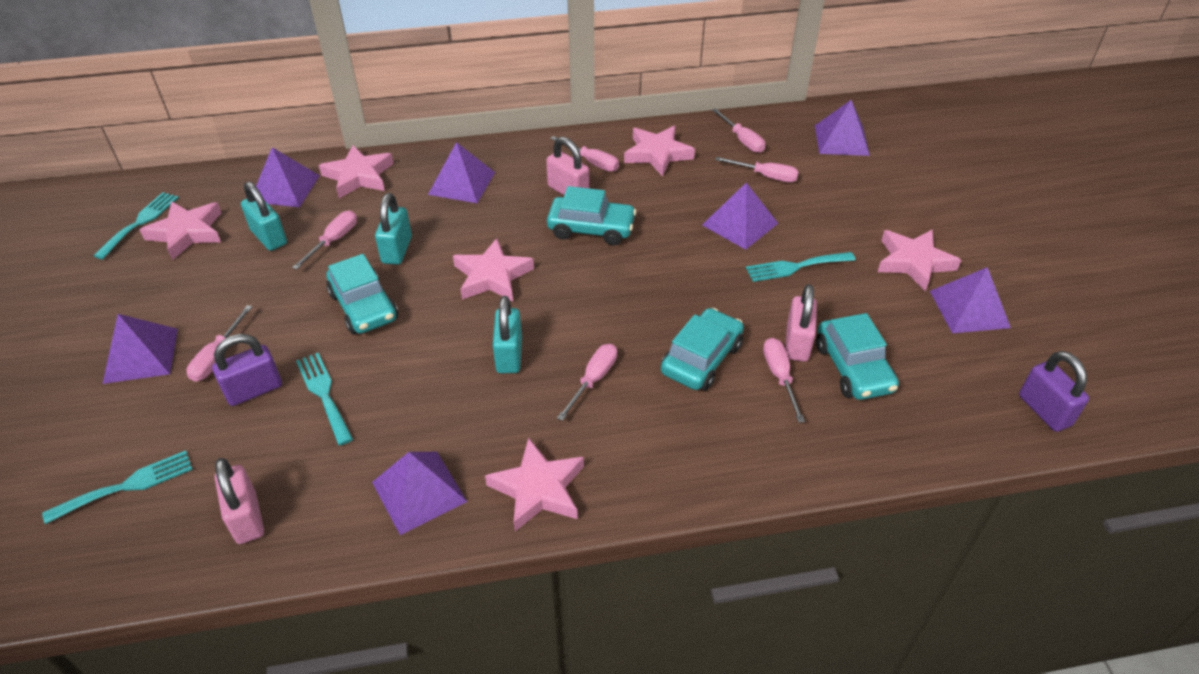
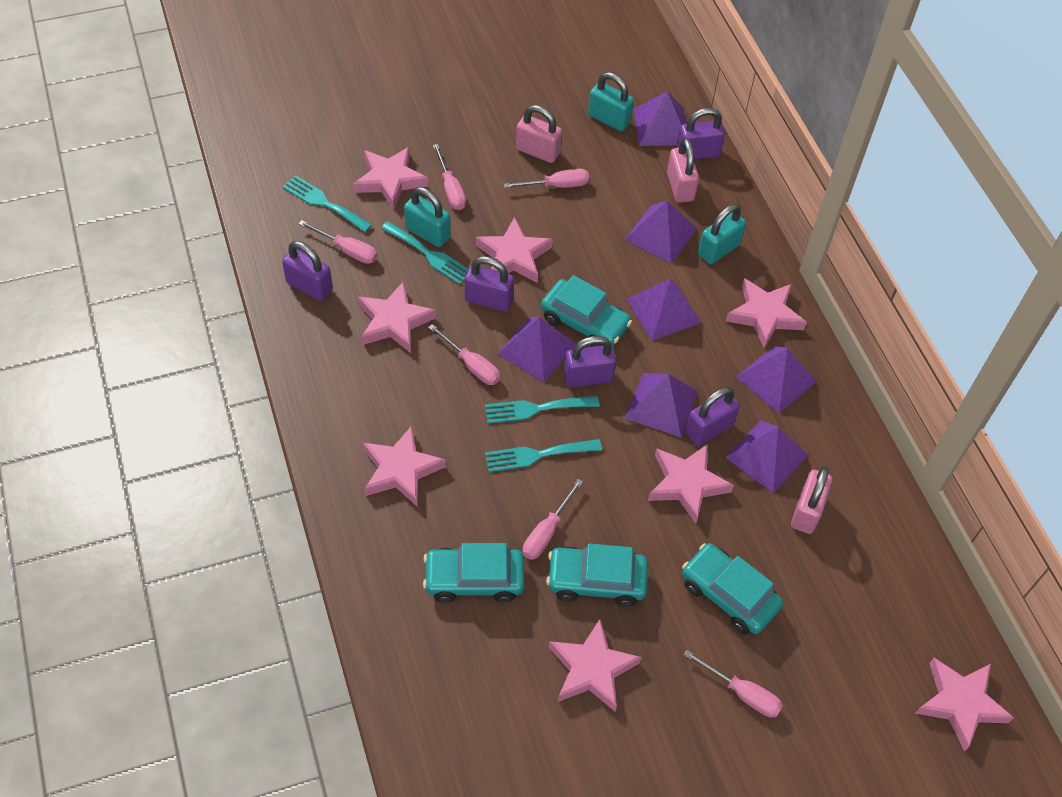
pink screwdriver: [186,305,253,382] [292,211,357,270] [550,136,619,172] [557,344,617,421] [712,108,765,153] [715,157,799,182] [763,338,805,423] = 7 -> [298,220,377,264] [428,324,500,385] [433,144,466,210] [504,169,589,188] [523,479,583,560] [684,650,783,718] = 6
pink star: [140,201,221,260] [319,145,394,198] [453,238,534,301] [485,438,584,531] [624,126,695,176] [878,229,961,291] = 6 -> [353,147,428,210] [358,281,436,353] [363,426,446,506] [476,217,553,283] [549,619,642,711] [648,444,734,524] [726,278,807,349] [916,658,1014,752] = 8
purple padlock: [212,334,282,406] [1019,351,1089,432] = 2 -> [282,241,333,301] [465,256,514,312] [564,336,616,388] [676,108,725,160] [685,387,740,446] = 5

